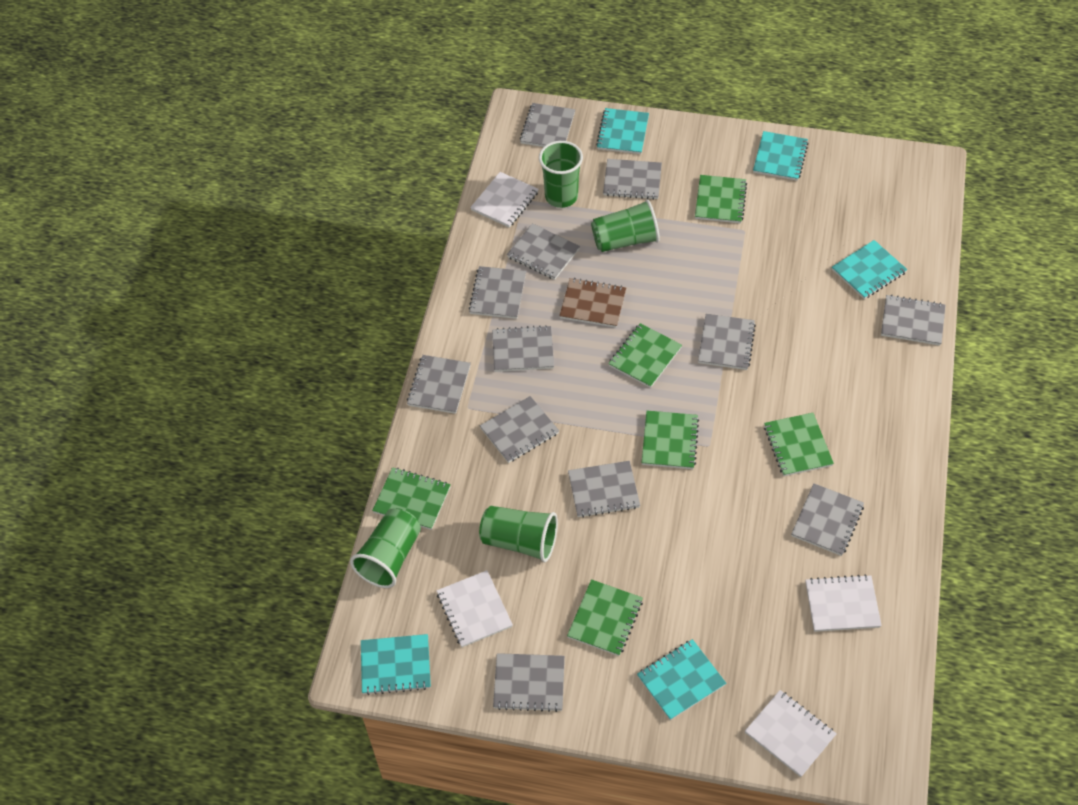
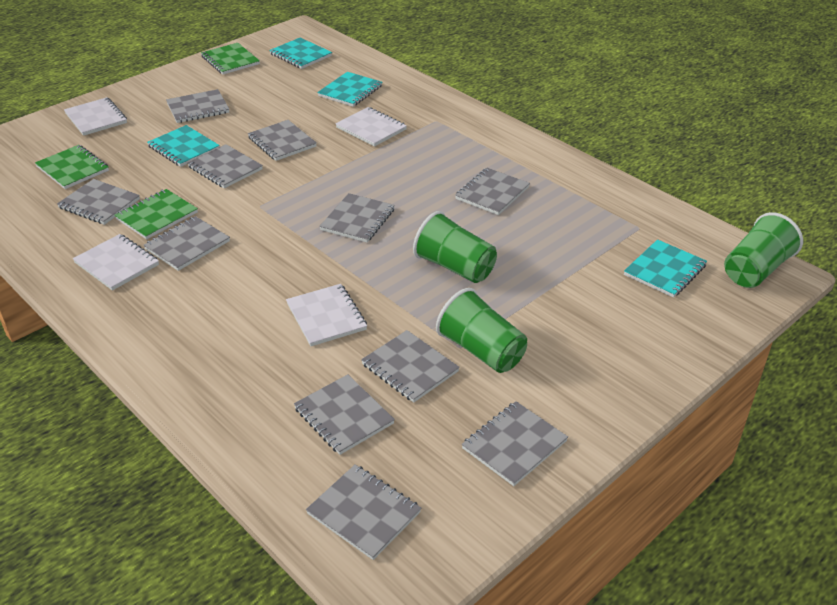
brown notebook: [559,278,626,328] = 1 -> none = 0
green cup: [350,508,421,588] [479,506,558,562] [539,141,583,208] [591,199,660,252] = 4 -> [413,211,497,283] [436,288,527,373] [724,212,803,288] = 3
green notebook: [372,467,451,530] [567,579,643,656] [608,323,682,388] [642,411,699,469] [695,175,747,223] [764,413,834,476] = 6 -> [35,145,109,189] [115,189,198,239] [201,43,260,74] = 3
grey notebook: [407,355,471,414] [468,266,526,319] [480,396,559,463] [492,325,554,372] [493,653,565,712] [507,223,580,280] [520,103,575,147] [568,461,640,518] [603,159,662,200] [698,314,756,370] [791,483,864,556] [881,295,946,346] = 12 -> [57,179,140,225] [144,216,230,271] [166,89,229,123] [188,144,263,188] [248,120,317,161] [294,374,395,455] [306,465,421,560] [319,193,395,242] [361,330,460,403] [455,168,530,215] [462,401,568,486] = 11
turquoise notebook: [361,634,431,695] [596,108,649,154] [637,639,726,720] [753,131,809,181] [832,240,907,299] = 5 -> [147,125,220,167] [269,38,332,69] [317,72,382,107] [624,239,707,298] = 4

